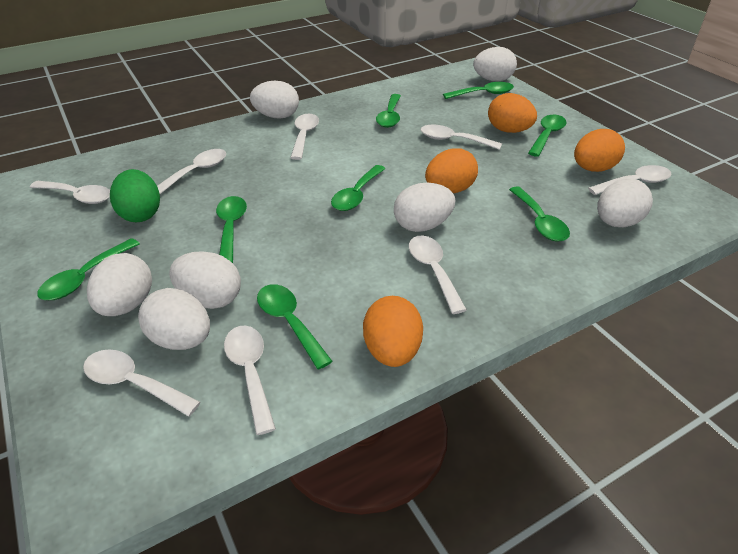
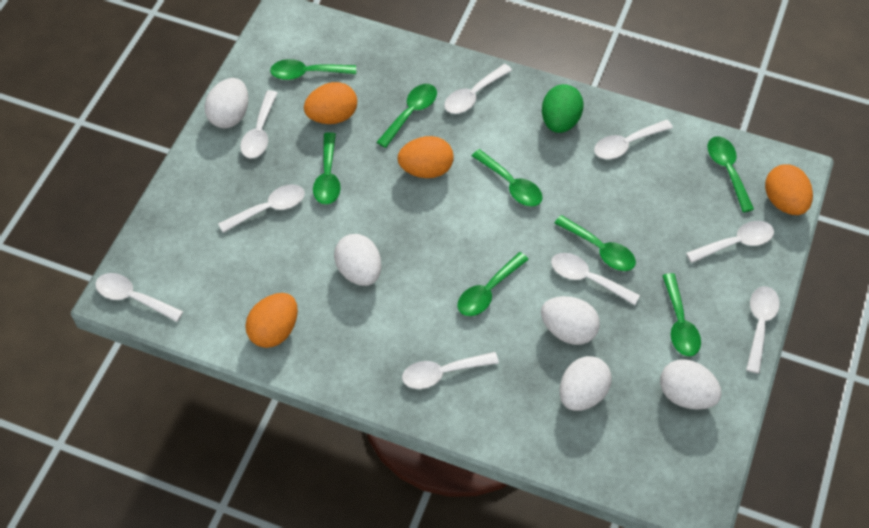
white egg: [87,253,152,316] [138,288,210,350] [169,251,241,309] [250,81,299,119] [394,182,455,232] [473,47,517,81] [597,179,653,227] = 7 -> [205,78,248,128] [334,234,381,286] [541,296,600,345] [559,356,612,411] [660,359,722,410] = 5
white spoon: [30,181,110,204] [83,349,200,417] [157,149,226,194] [224,326,276,435] [290,114,319,160] [409,236,467,314] [421,125,502,150] [588,165,672,195] = 8 -> [96,273,183,322] [218,184,305,233] [240,90,277,158] [402,352,499,389] [444,64,512,114] [551,253,640,305] [594,120,673,159] [686,221,774,263] [746,286,780,374] = 9

